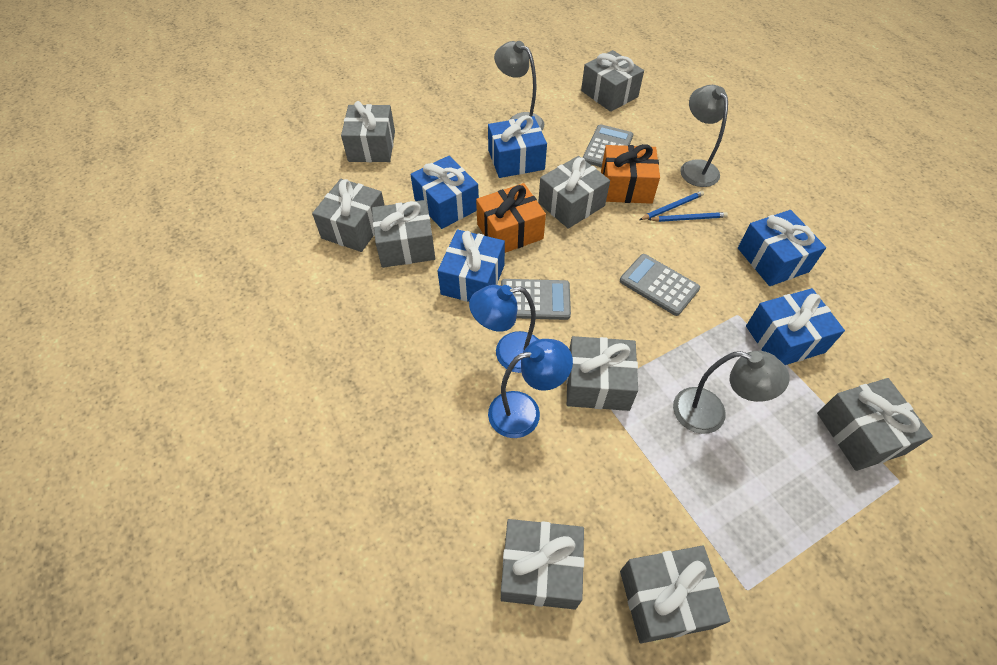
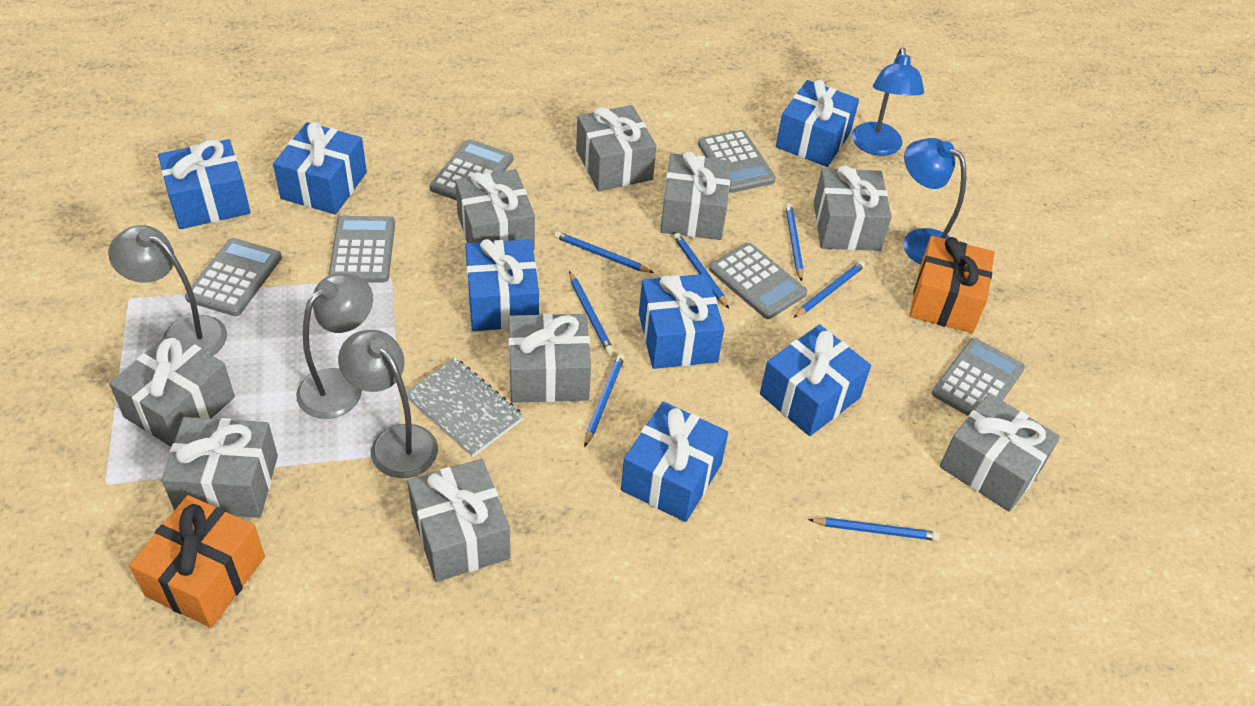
blue gift: [410,156,479,229] [438,229,505,302] [488,115,547,178] [738,210,826,286] [746,288,845,365] = 5 -> [158,139,251,229] [273,122,367,214] [465,239,539,331] [621,401,728,522] [639,274,724,369] [760,324,871,436] [776,80,859,167] = 7
blue pencil: [640,191,704,220] [648,212,728,222] = 2 -> [554,231,654,273] [569,271,614,354] [584,354,625,447] [674,233,729,309] [786,203,803,282] [793,261,865,318] [808,517,940,541] = 7
grey calculator: [501,279,571,320] [583,124,633,167] [620,254,700,316] = 3 -> [185,238,282,316] [329,216,395,283] [429,139,513,201] [698,130,776,193] [709,243,807,319] [932,338,1025,416] = 6
grey notebook: none = 0 -> [406,358,524,457] = 1

